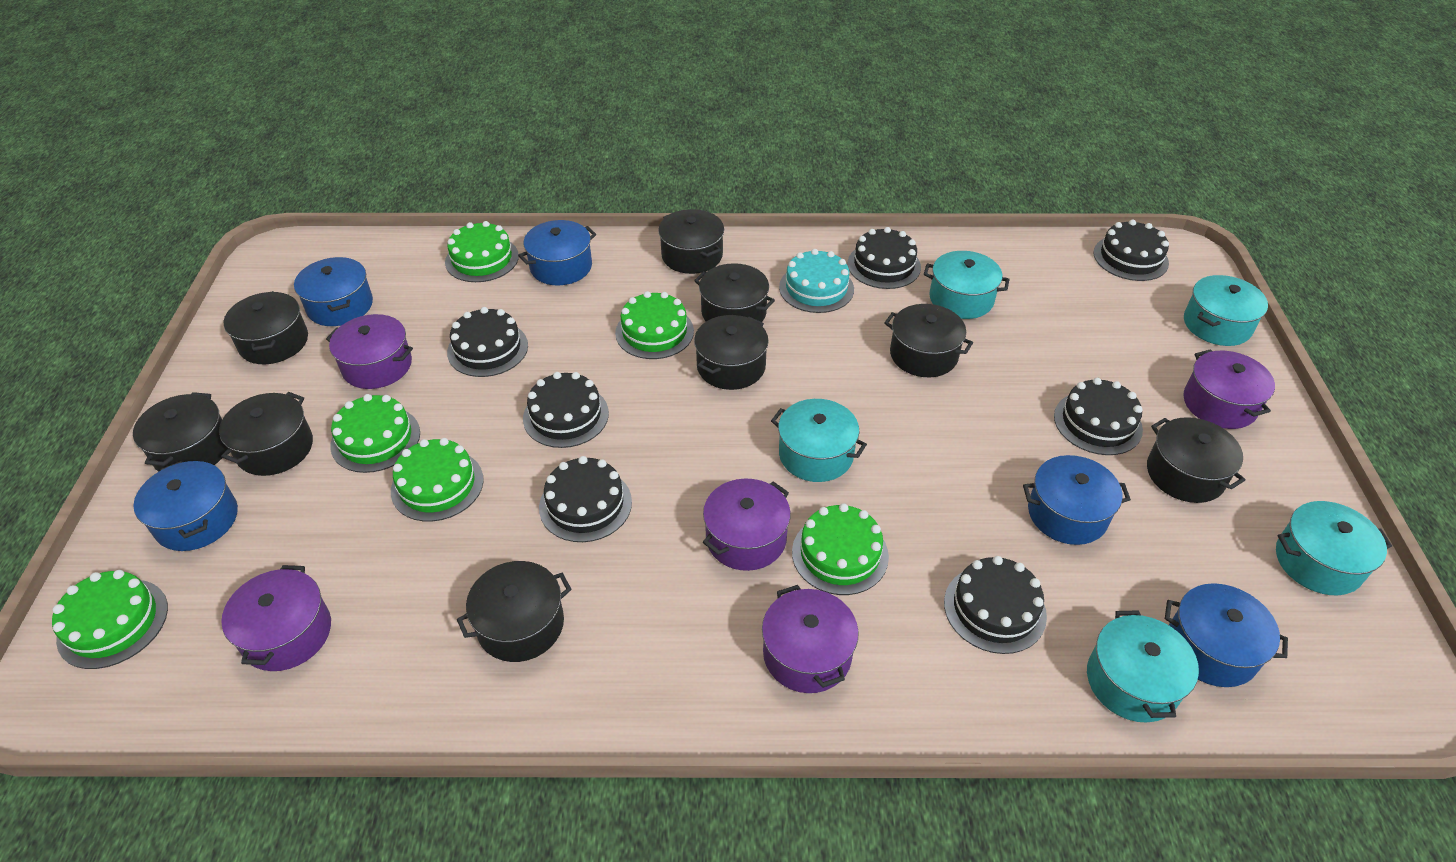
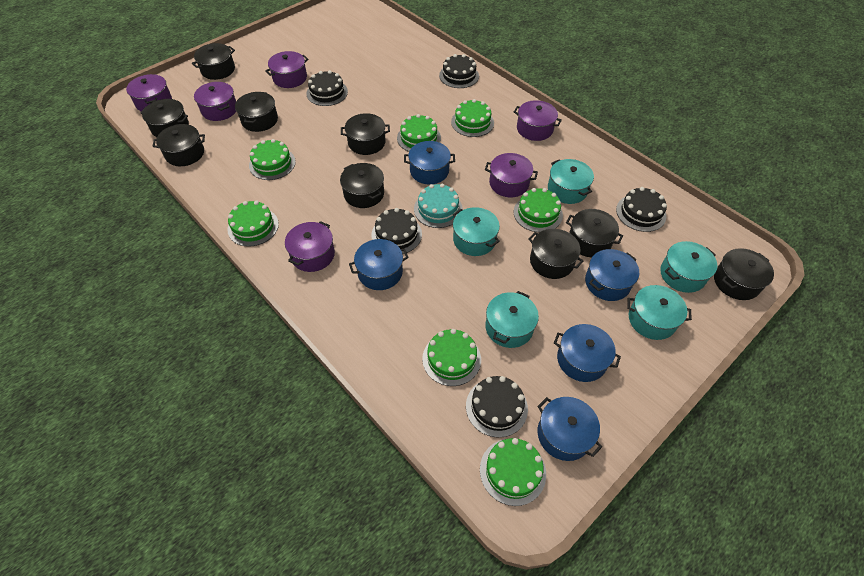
black cake: [447,307,528,377] [523,372,609,448] [539,456,632,542] [848,227,921,289] [944,556,1047,654] [1054,378,1143,455] [1093,220,1169,281] = 7 -> [306,70,348,106] [371,208,422,254] [439,54,479,88] [466,376,528,438] [616,187,667,232] = 5
green cake: [52,570,168,669] [330,394,420,473] [391,438,484,522] [445,221,519,282] [615,291,694,359] [792,503,889,595] = 6 -> [228,201,279,247] [249,139,296,180] [397,114,441,152] [422,329,481,386] [451,99,494,137] [480,438,546,506] [514,188,563,232] = 7
purple pot: [221,565,331,671] [326,314,413,389] [703,479,791,571] [762,585,859,693] [1183,349,1275,429] = 5 -> [126,74,172,111] [194,82,236,121] [265,51,308,88] [285,221,335,272] [485,153,538,197] [514,100,562,141] = 6

